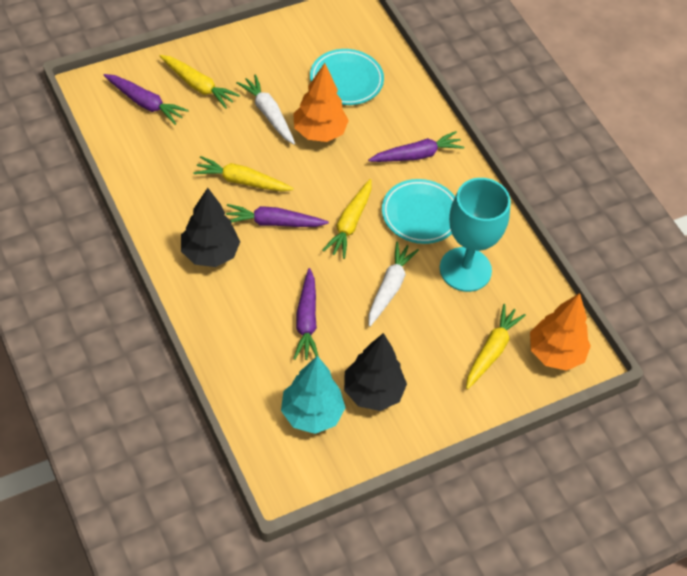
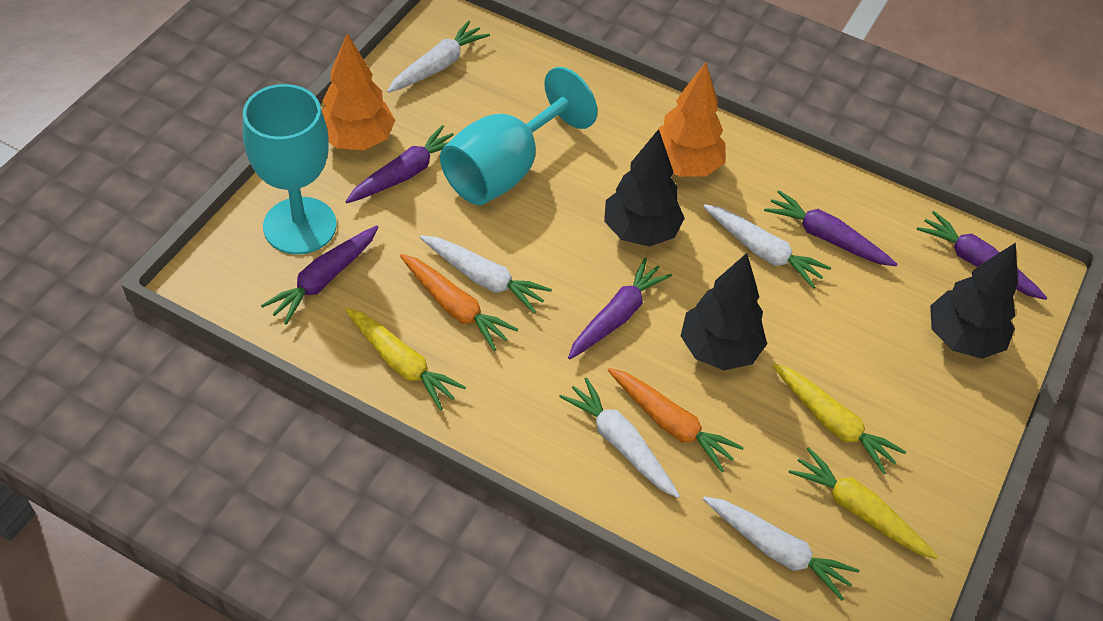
black tree: [181,188,240,267] [344,333,407,411] = 2 -> [604,129,685,247] [681,253,767,370] [930,243,1018,359] = 3
orange carrot: none = 0 -> [400,254,518,351] [608,368,744,472] = 2
purple carrot: [103,74,189,125] [226,204,329,227] [293,268,319,360] [368,131,464,162] = 4 -> [261,225,379,325] [345,125,454,203] [568,258,672,359] [764,190,897,266] [917,211,1048,300] = 5
turquoise goblet: [440,178,511,292] = 1 -> [243,84,336,255] [440,67,597,205] = 2
turquoise plate: [310,49,384,105] [382,179,455,244] = 2 -> none = 0
turquoise tree: [281,356,345,434] = 1 -> none = 0
white carrot: [237,74,295,144] [368,241,419,327] = 2 -> [387,21,490,93] [420,235,552,313] [559,377,680,498] [703,204,831,289] [703,496,860,600] = 5
yellow carrot: [160,55,240,109] [193,156,294,192] [322,179,372,259] [466,304,526,390] = 4 -> [345,308,466,410] [772,363,906,474] [788,447,938,559] = 3

